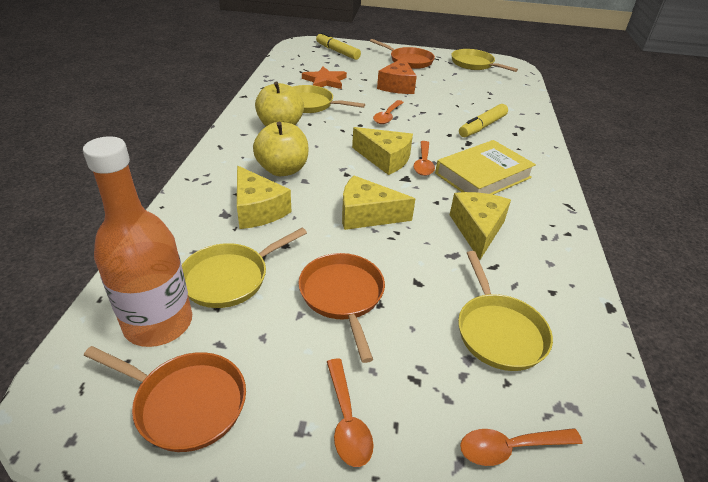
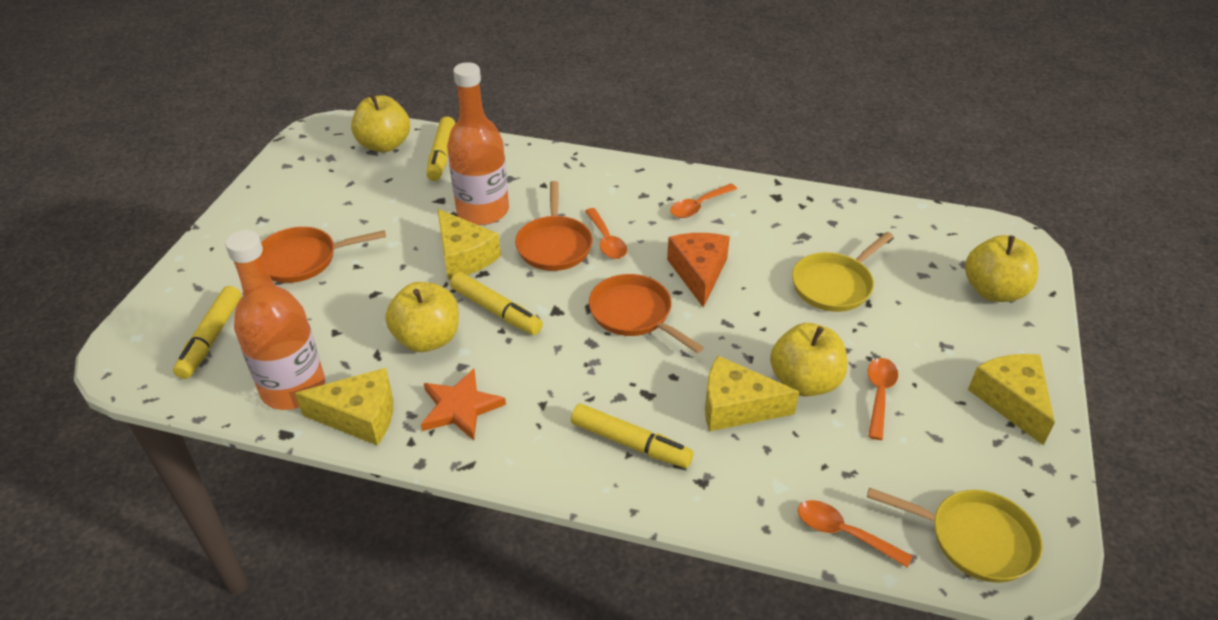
orange bottle: [83,136,192,347] = 1 -> [225,230,325,410] [447,62,509,225] = 2
yellow apple: [253,122,308,176] [255,81,304,126] = 2 -> [351,94,410,152] [385,282,459,352] [770,323,847,397] [965,235,1038,302] = 4
yellow book: [435,140,536,195] = 1 -> none = 0
yellow marker: [316,32,361,60] [459,104,508,137] = 2 -> [173,286,242,379] [426,116,455,181] [450,272,543,335] [571,404,694,468] = 4
yellow pan: [182,228,307,308] [293,85,365,113] [451,49,518,72] [458,251,553,371] = 4 -> [792,232,893,312] [867,487,1043,583] = 2

